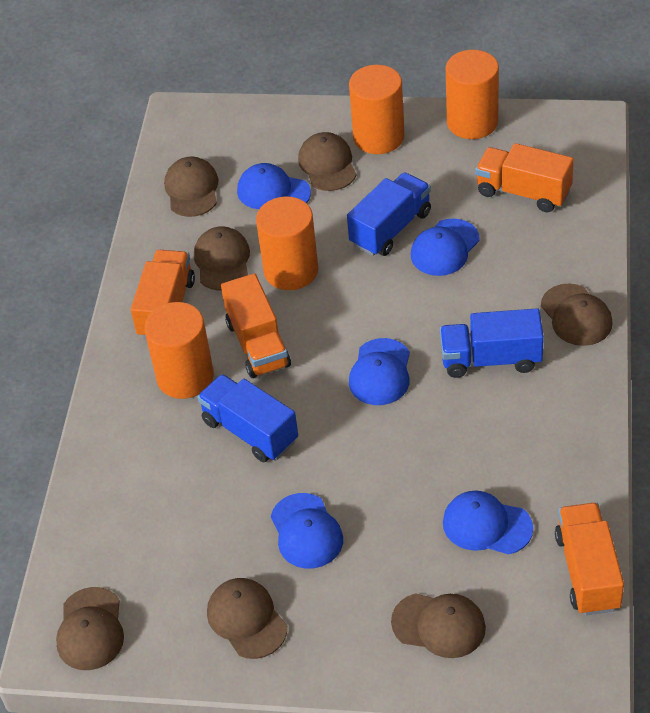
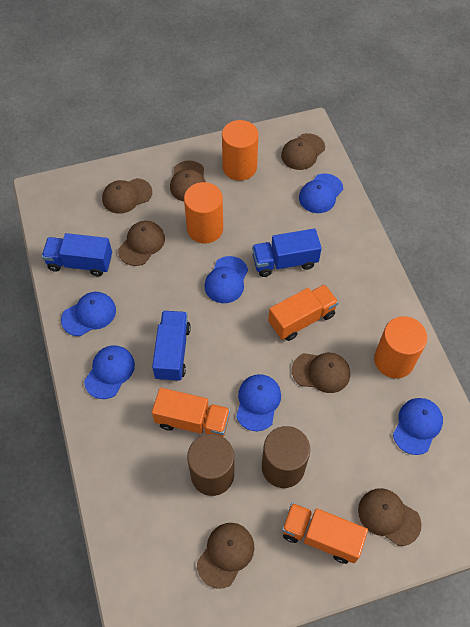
blue cap: [237,163,311,209] [271,493,343,569] [349,338,410,405] [411,218,480,276] [443,491,533,554] = 5 -> [61,292,116,336] [84,345,135,399] [205,256,248,303] [236,374,281,431] [299,174,343,213] [393,398,443,455] = 6
brown cylinder: none = 0 -> [187,434,234,496] [262,426,310,488] = 2
orange cylinder: [144,302,214,399] [256,196,319,290] [349,65,405,154] [446,50,499,139] = 4 -> [184,182,223,243] [222,120,258,181] [374,316,427,378] = 3
orange truck: [131,250,195,338] [221,273,291,378] [475,143,574,212] [555,503,624,615] = 4 -> [152,388,230,437] [268,284,339,341] [282,503,368,564] = 3

